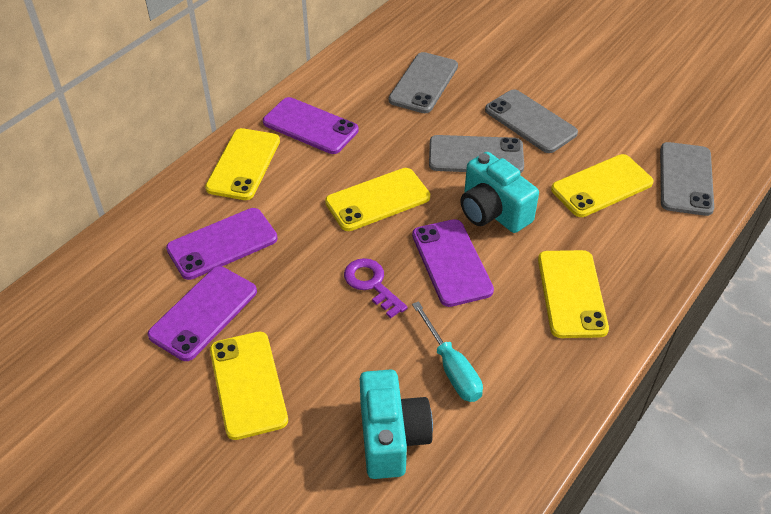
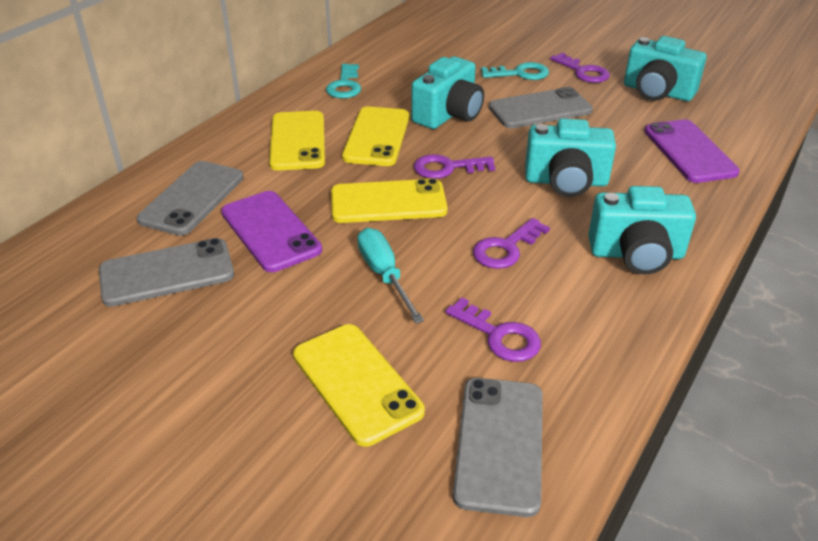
purple key: [344,258,408,318] = 1 -> [414,154,496,179] [446,297,541,362] [473,218,550,269] [550,53,610,83] = 4
purple phone: [148,266,257,361] [166,208,278,280] [263,97,359,154] [412,219,494,307] = 4 -> [221,191,322,272] [644,119,740,183] = 2
turquoise camera: [360,369,433,479] [460,152,539,233] = 2 -> [411,57,484,129] [525,119,616,197] [588,186,696,274] [624,36,707,101] = 4
turquoise key: none = 0 -> [326,64,361,98] [481,62,549,80] = 2
yellow phone: [205,128,280,200] [210,331,288,440] [325,168,430,231] [538,250,609,338] [551,154,654,217] = 5 -> [269,111,325,171] [293,324,425,447] [331,178,448,223] [342,107,409,166] = 4

